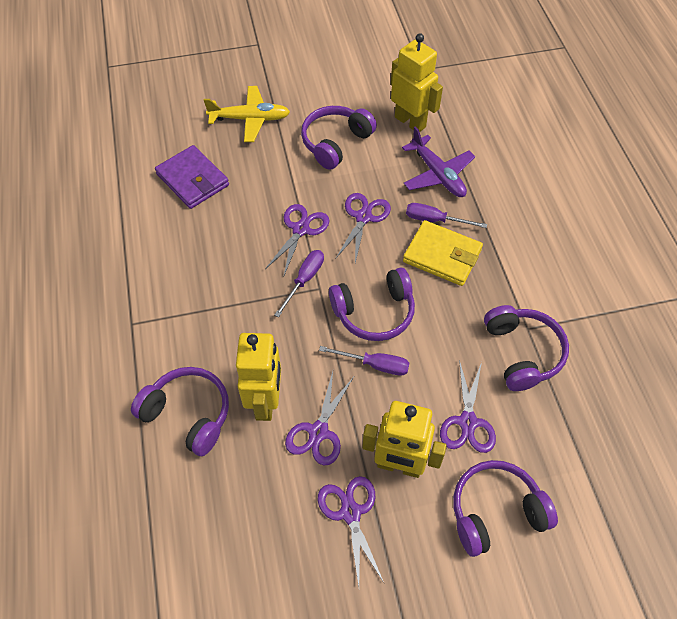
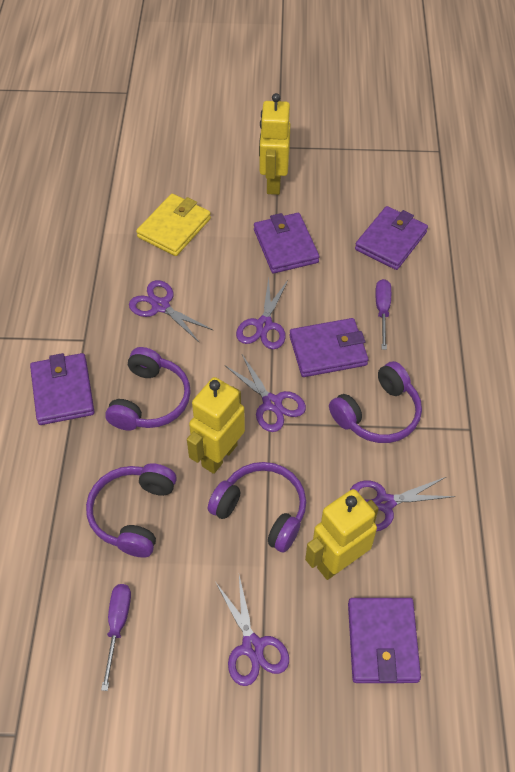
purple headphones: [131,367,229,456] [301,106,377,170] [329,268,415,341] [453,460,558,557] [484,305,569,391] = 5 -> [86,463,177,558] [105,347,191,431] [208,462,306,553] [329,361,422,443] = 4
purple plane: [402,126,475,197] = 1 -> none = 0
purple screwdriver: [275,250,324,317] [319,346,409,376] [406,203,487,228] = 3 -> [101,584,131,691] [375,279,391,350] = 2
purple wallet: [155,145,229,209] = 1 -> [30,353,94,425] [254,213,319,273] [289,318,368,377] [348,598,421,683] [355,206,428,270] = 5
yellow plane: [204,86,290,142] = 1 -> none = 0

